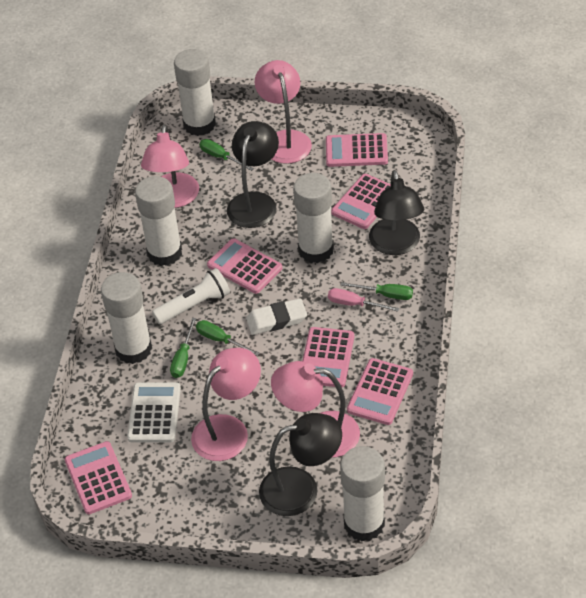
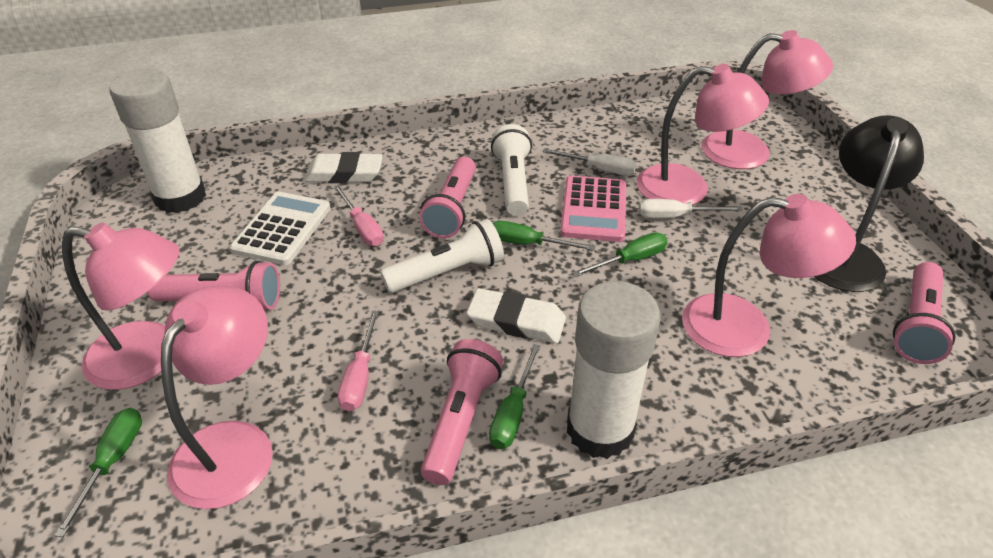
black lamp: [227,121,279,228] [259,413,342,516] [369,170,424,255] = 3 -> [814,115,924,292] = 1
pink calculator: [65,441,132,514] [207,238,282,294] [302,327,354,387] [326,133,388,167] [331,174,390,229] [347,358,413,425] = 6 -> [560,175,626,242] = 1
pink flashlight: none = 0 -> [147,261,280,310] [419,157,476,238] [421,339,503,485] [893,262,955,364] = 4
pink lamp: [141,124,199,208] [191,348,261,461] [255,60,312,164] [271,361,360,457] = 4 -> [62,222,179,390] [161,286,273,509] [637,64,769,205] [682,194,856,357] [701,30,833,169] = 5
pink screwdriver: [328,288,399,312] = 1 -> [333,185,384,246] [338,311,379,411] = 2
white eraser: [246,298,307,335] = 1 -> [305,152,383,183] [467,288,566,343] = 2
white flashlight: [152,268,230,324] = 1 -> [380,219,504,293] [491,124,532,216] = 2
white glue stick: [101,272,152,364] [135,176,182,266] [174,49,216,136] [293,173,334,263] [340,446,385,541] = 5 -> [109,69,206,213] [567,281,660,459] = 2
white screwdriver: none = 0 -> [543,149,636,175] [639,199,742,218] = 2

